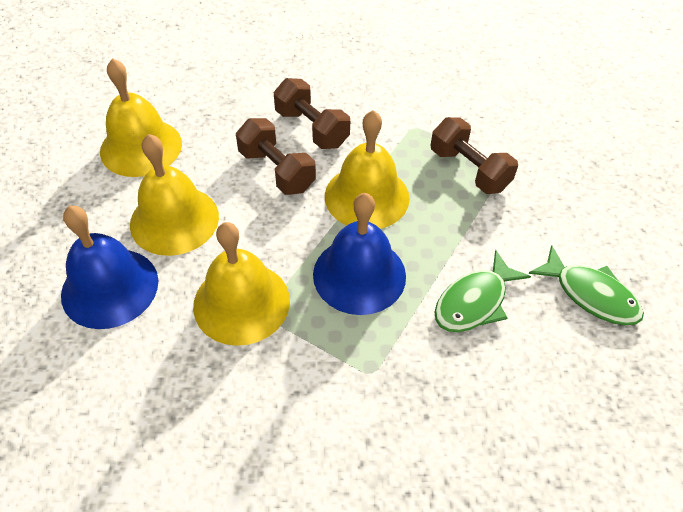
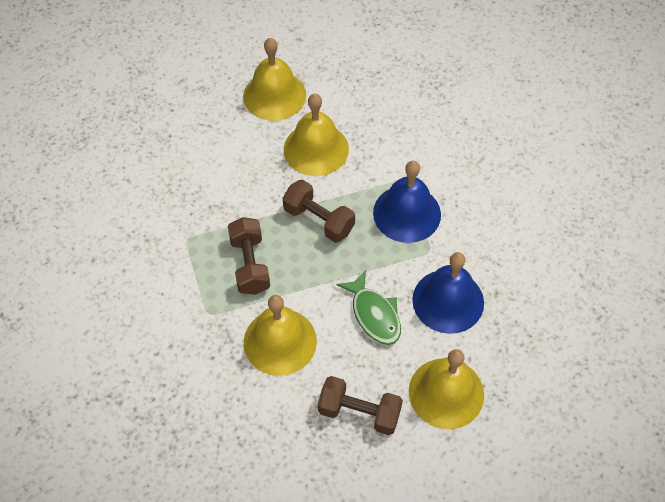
green fish: [434,250,531,332] [528,246,644,325] = 2 -> [336,270,401,345] = 1

